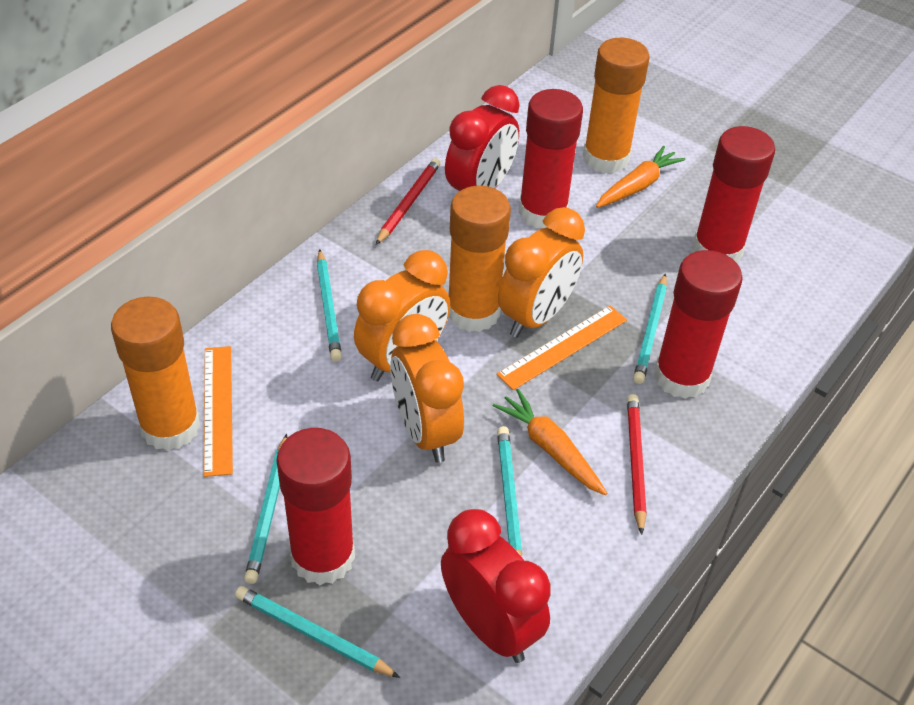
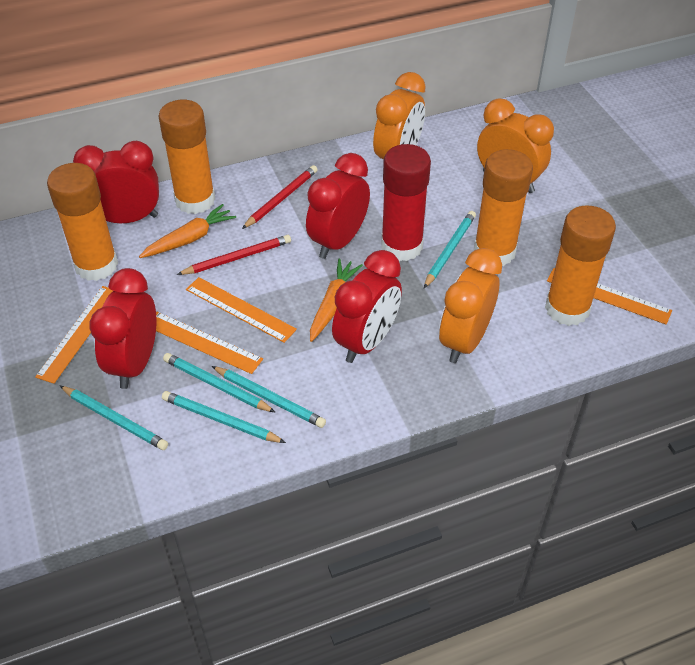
orange glue stick: [111,297,200,451] [449,186,511,332] [583,38,650,174] = 3 -> [47,163,118,281] [158,100,215,214] [474,149,533,266] [545,205,616,326] = 4
orange ruler: [204,346,233,477] [496,305,627,390] = 2 -> [35,286,113,384] [156,312,263,374] [186,277,297,343] [547,268,672,325] = 4
red clock: [441,509,550,663] [445,85,520,191] = 2 -> [73,141,159,223] [89,268,156,389] [306,153,370,259] [332,250,402,363] = 4
red glue stick: [276,428,355,585] [518,89,583,228] [654,250,743,399] [693,126,775,263] = 4 -> [381,144,431,261] = 1

